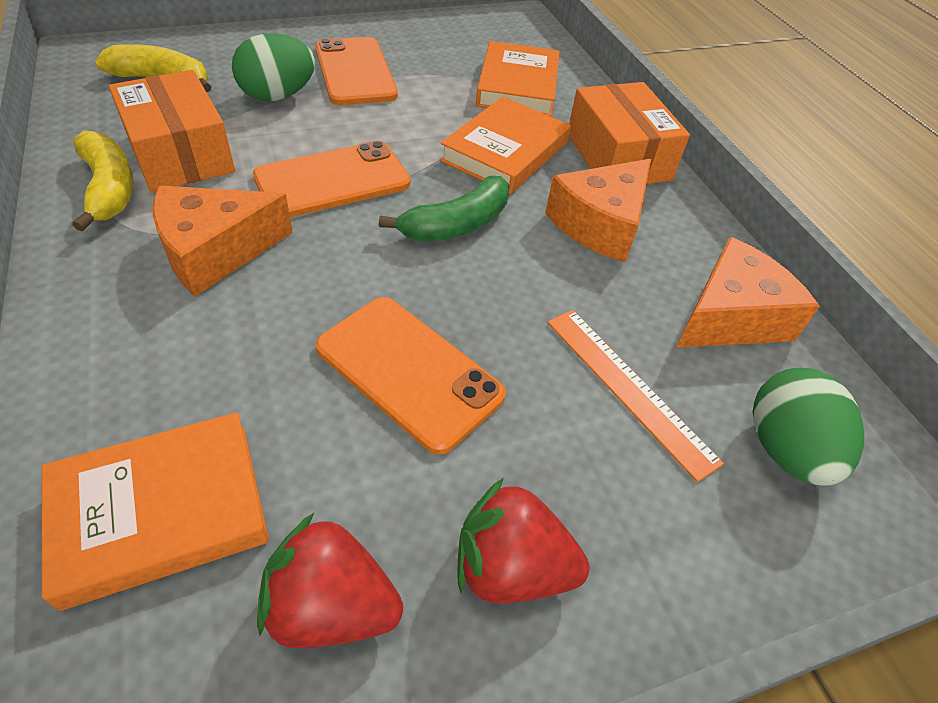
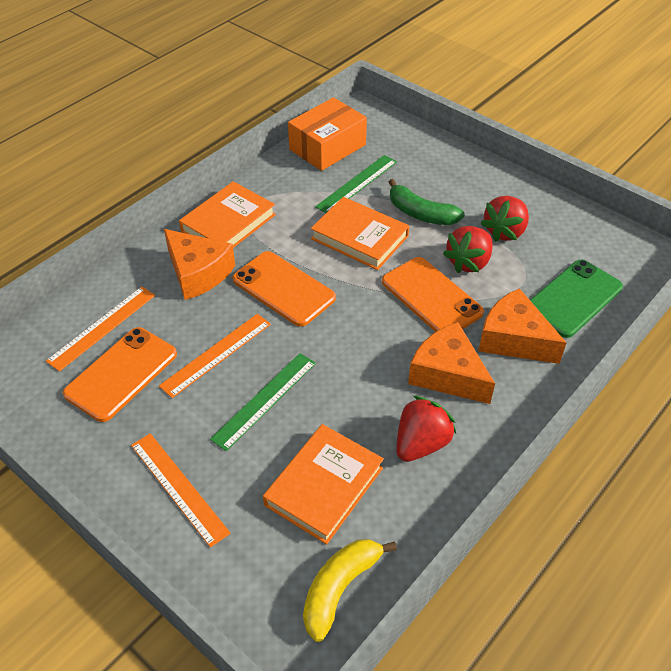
green egg: [232,33,315,101] [753,368,864,486] = 2 -> none = 0
green phone: none = 0 -> [530,260,623,338] = 1
green ruler: none = 0 -> [210,353,316,451] [315,155,397,213] = 2
orange box: [109,70,235,192] [569,82,690,184] = 2 -> [288,97,367,171] = 1
orange ruler: [547,310,724,482] = 1 -> [46,287,155,372] [131,433,231,548] [159,314,271,398] = 3
red strawberry: [257,513,403,648] [457,478,590,604] = 2 -> [396,396,456,462] [443,226,493,273] [480,196,529,242] = 3
yellow banana: [72,131,134,231] [95,44,212,92] = 2 -> [303,539,397,642] = 1

